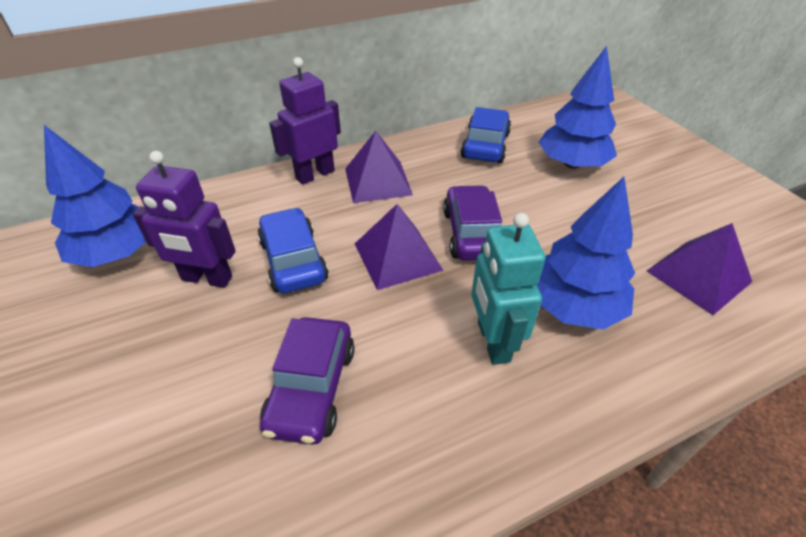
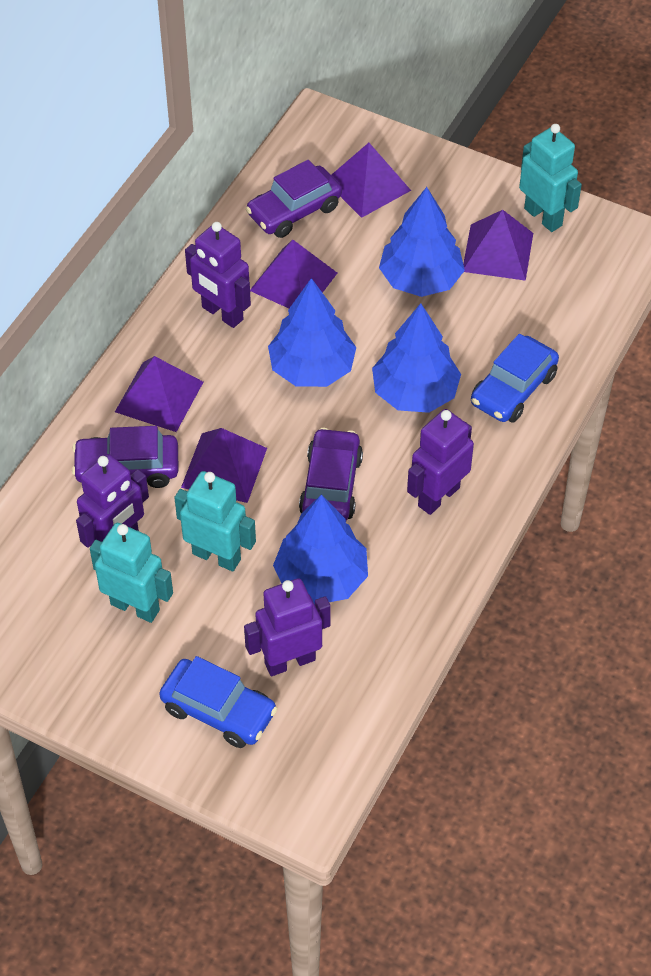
blue tree: [44,125,146,267] [537,177,635,330] [538,46,617,169] = 3 -> [268,278,356,387] [273,494,368,605] [372,303,461,413] [379,187,465,297] = 4
purple car: [260,317,355,445] [443,185,502,261] = 2 -> [72,426,179,488] [246,160,342,238] [299,428,363,521] = 3
purple pyramid: [345,131,413,203] [355,204,444,290] [647,223,752,315] = 3 -> [115,356,203,432] [181,428,267,503] [250,240,337,308] [331,143,411,218] [463,210,533,281] = 5
purple robot: [133,151,236,288] [269,57,341,185] = 2 -> [76,454,149,548] [185,222,251,328] [244,578,331,676] [407,409,474,515] = 4
turquoise robot: [471,213,546,365] = 1 -> [90,523,173,623] [174,471,256,571] [519,124,582,232] = 3

